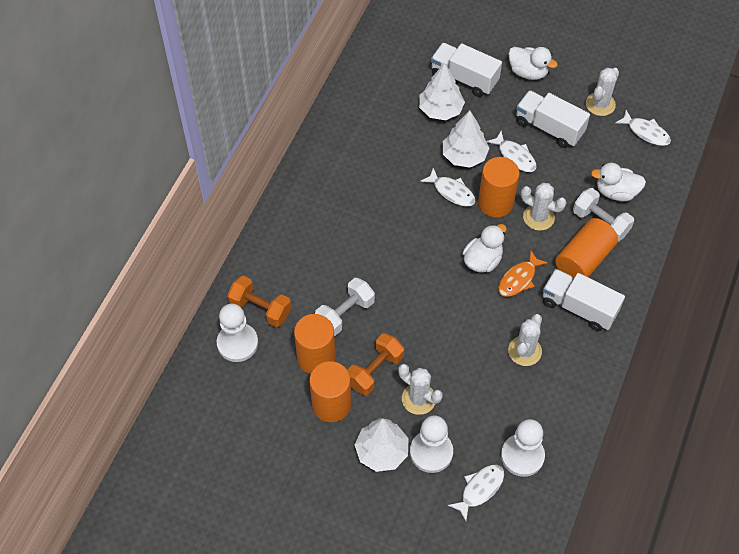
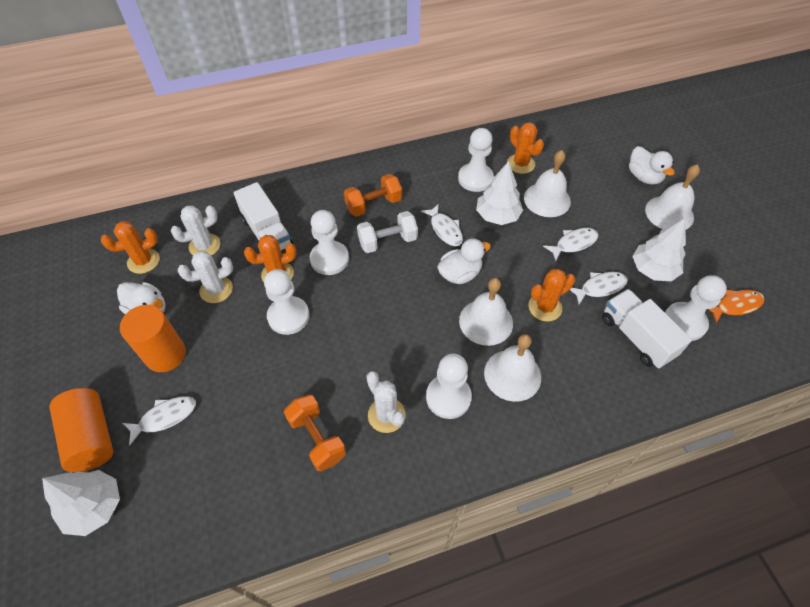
orange cactus: none = 0 -> [101,221,160,274] [244,235,297,282] [507,122,544,174] [528,269,575,322] = 4
orange cylinder: [294,314,336,374] [309,361,351,422] [478,157,520,218] [555,218,618,281] = 4 -> [50,388,113,472] [120,305,186,372] = 2
white bell: none = 0 -> [459,278,513,346] [484,334,541,402] [524,150,571,217] [645,164,700,230] = 4
white cactus: [398,364,443,415] [508,314,542,366] [521,183,567,231] [586,68,619,116] = 4 -> [171,205,220,256] [178,251,233,303] [366,371,406,433] = 3
white dumbbell: [315,278,375,336] [573,188,634,242] = 2 -> [357,211,418,253] = 1
white pawn: [217,304,258,362] [410,415,453,473] [501,419,545,477] = 3 -> [264,269,310,335] [310,210,349,275] [426,354,472,419] [458,128,494,192] [665,275,727,341] = 5
white truck: [431,43,502,97] [516,90,590,148] [543,269,625,331] = 3 -> [234,182,293,250] [602,289,692,369] = 2

